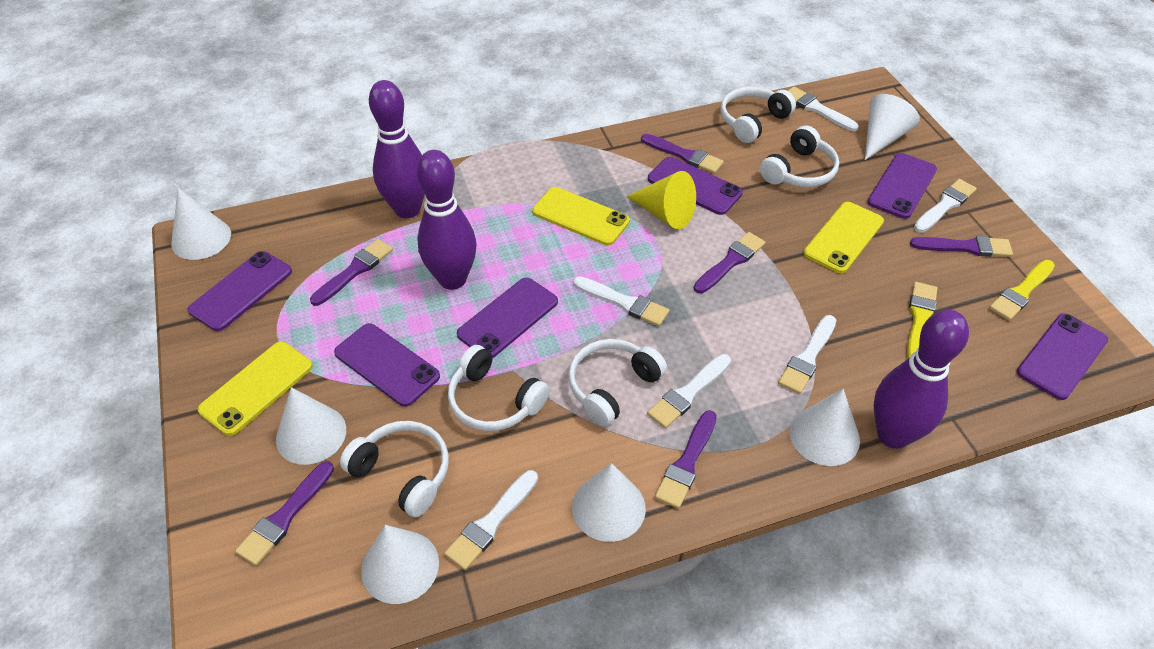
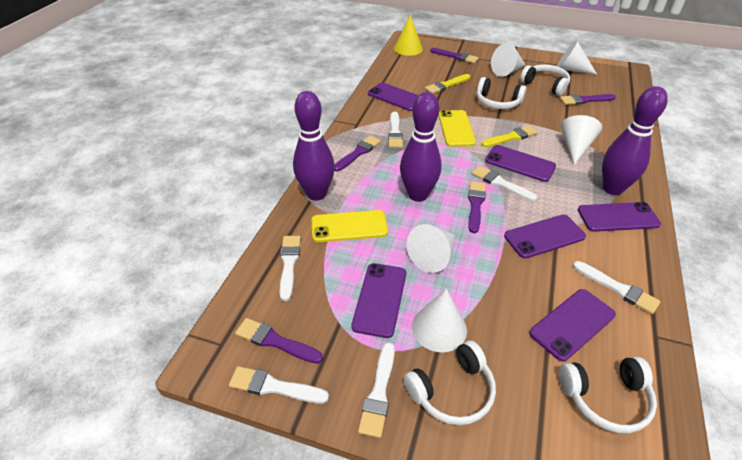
purple brush: [235,461,334,566] [310,239,393,306] [641,134,724,174] [655,410,717,509] [694,232,766,293] [910,236,1013,257] = 6 -> [235,318,323,364] [334,135,381,171] [430,48,479,63] [468,181,486,233] [560,94,616,105] = 5
white cone: [171,188,231,260] [276,387,346,465] [361,525,439,604] [572,463,646,542] [789,389,860,466] [865,94,920,160] = 6 -> [407,224,455,273] [412,289,467,352] [491,43,525,77] [557,40,597,74] [561,115,602,165] = 5
white headphones: [340,421,449,517] [448,345,549,431] [568,339,667,427] [720,87,796,143] [760,125,839,187] = 5 -> [404,341,496,425] [477,77,526,109] [520,65,570,96] [559,357,657,433] = 4
yellow phone: [198,342,313,436] [532,187,630,246] [804,202,884,273] = 3 -> [311,210,388,242] [438,110,476,147] = 2

